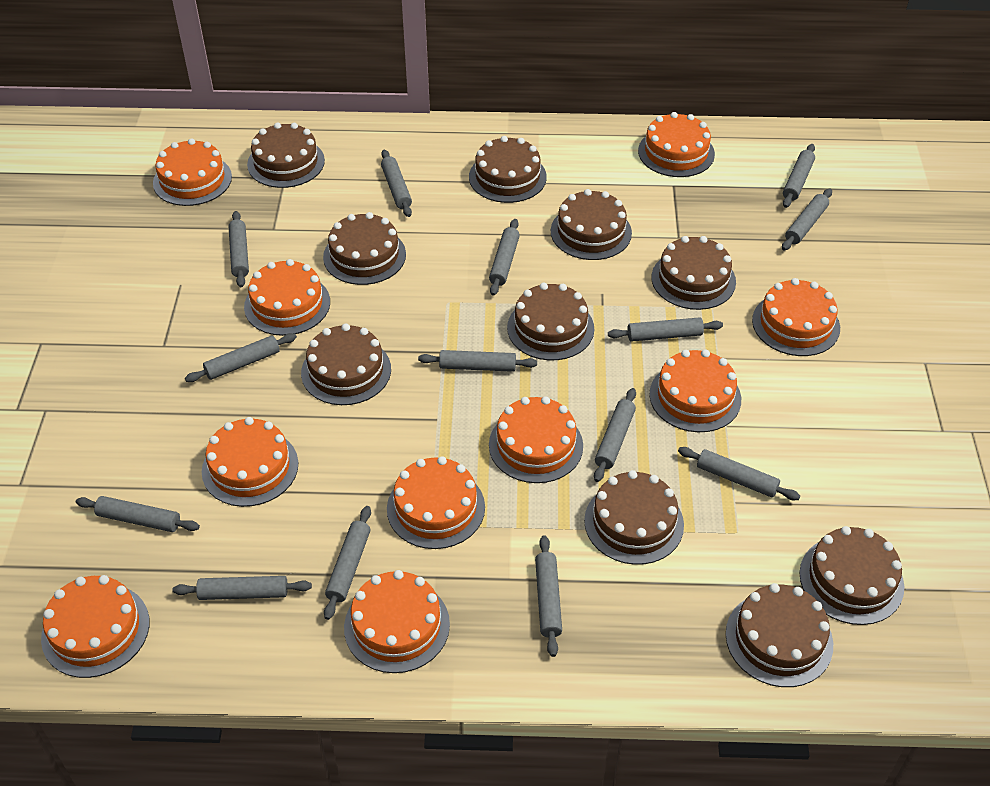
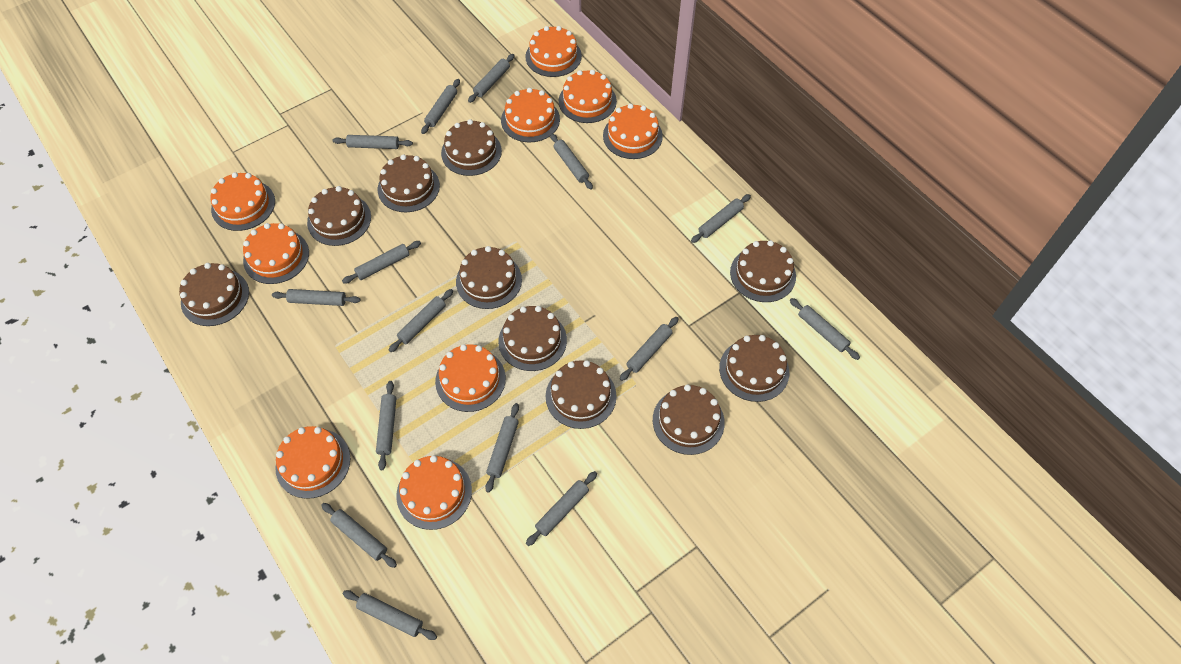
grey rolling pin: [76,496,200,532] [172,576,312,600] [185,333,297,382] [228,211,249,287] [324,506,371,620] [381,150,412,217] [418,350,537,372] [489,219,520,296] [535,535,562,657] [594,388,636,482] [608,317,723,342] [678,447,800,500] [782,189,832,250] [783,144,815,208] = 14 -> [272,289,361,306] [321,503,397,568] [333,135,413,149] [342,241,421,284] [343,590,437,640] [376,381,396,470] [389,289,453,352] [421,79,460,134] [468,54,514,103] [485,403,519,493] [526,471,597,546] [550,133,593,190] [620,317,679,381] [691,194,751,243] [790,298,860,360] = 15
orange cake: [41,575,149,678] [153,138,232,206] [202,417,298,507] [244,259,330,336] [344,570,450,673] [387,456,485,549] [489,396,583,483] [638,112,715,177] [649,350,741,432] [752,278,840,356] = 10 -> [210,172,275,231] [243,223,309,284] [275,426,350,499] [396,455,472,530] [435,344,506,412] [501,88,560,142] [525,26,582,77] [559,70,617,123] [603,104,663,159] = 9

